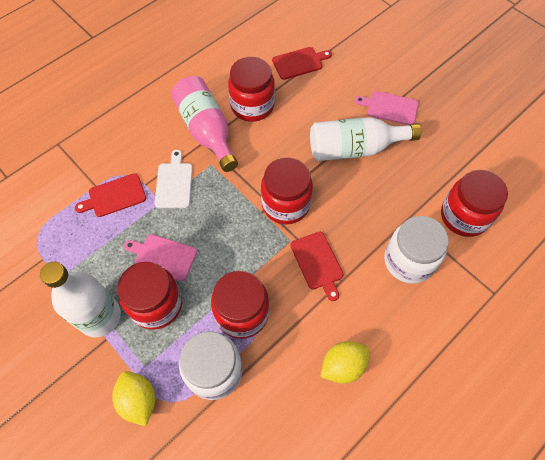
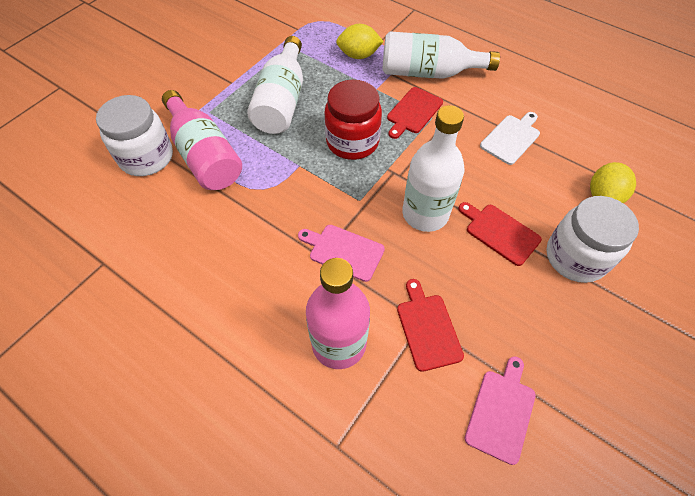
pink bottle: [171,76,238,172] = 1 -> [162,90,242,190] [306,258,370,369] = 2
red jar: [117,262,182,330] [211,271,269,339] [228,57,275,122] [261,157,313,225] [441,170,508,237] = 5 -> [324,80,382,160] = 1
white bottle: [40,262,121,337] [310,117,421,161] = 2 -> [247,36,303,134] [383,31,500,79] [402,105,465,232] = 3

